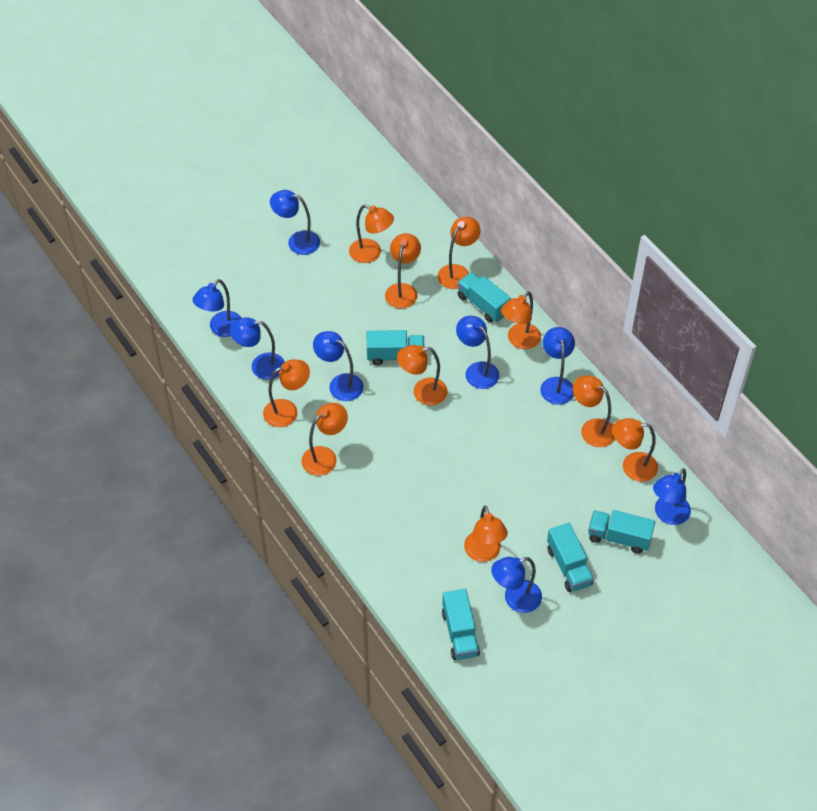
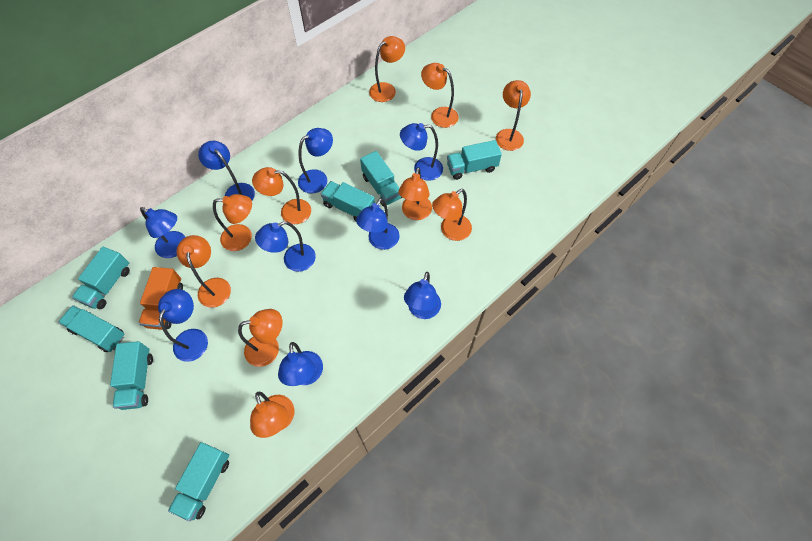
blue lamp: [193,279,241,337] [230,317,285,380] [270,190,320,255] [313,331,364,401] [456,316,499,389] [491,557,542,613] [540,327,575,405] [653,468,691,525] = 8 -> [140,207,185,258] [158,289,208,362] [198,141,255,200] [255,221,316,272] [278,342,323,386] [298,128,333,193] [356,198,400,250] [400,123,443,181] [404,272,441,319] = 9
orange truck: none = 0 -> [139,267,183,330] = 1
turquoise truck: [367,330,425,366] [442,589,480,660] [457,272,511,322] [547,523,594,592] [588,510,655,554] = 5 -> [58,305,124,352] [72,247,130,309] [110,341,153,410] [168,442,229,521] [321,181,375,221] [360,151,402,207] [447,140,502,180] = 7

